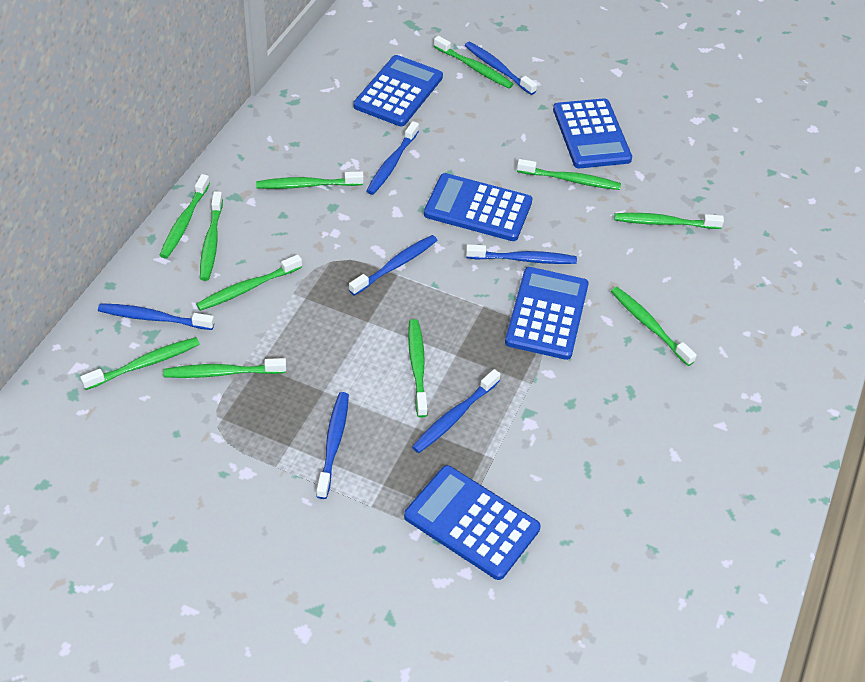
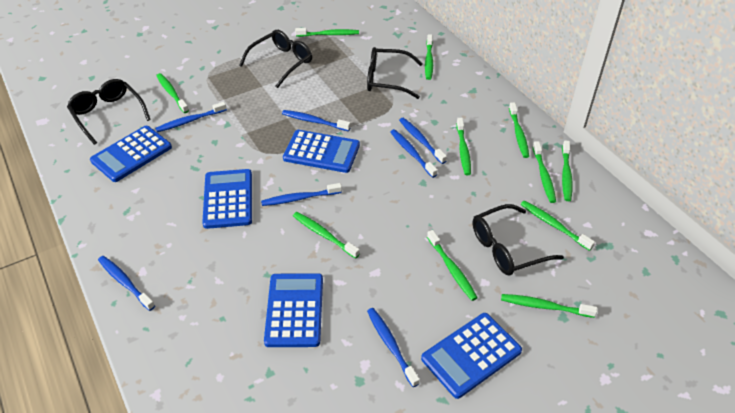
black glasses: none = 0 -> [67,79,151,145] [239,30,312,88] [367,47,423,99] [473,204,564,276] = 4

